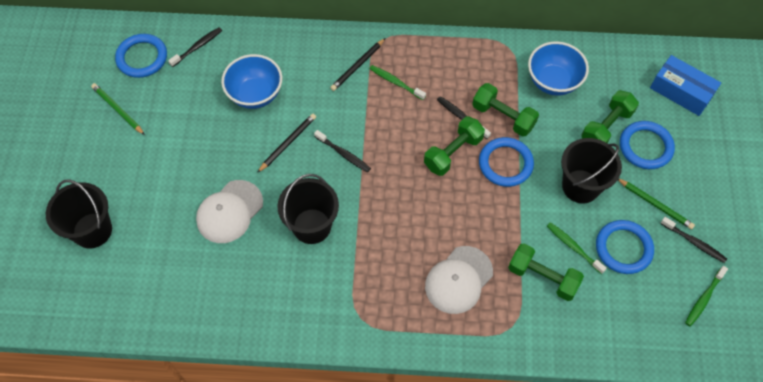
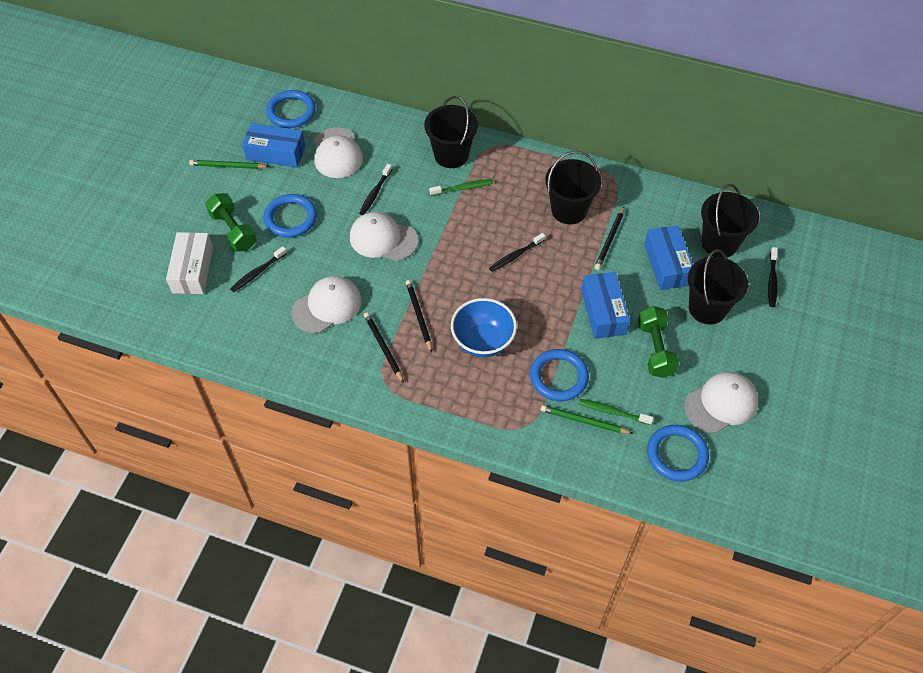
black bucket: [46,179,112,248] [277,174,339,244] [561,138,622,203] = 3 -> [424,96,478,168] [545,151,602,224] [688,249,748,325] [701,184,759,258] = 4
black pencil: [257,114,316,173] [330,38,385,91] = 2 -> [364,312,404,383] [406,280,432,353] [595,207,624,270] = 3
blue bowl: [221,54,282,109] [528,41,589,96] = 2 -> [451,298,517,358] = 1
blue box: [650,55,721,116] = 1 -> [242,123,305,168] [581,272,630,339] [644,225,693,290] = 3
green dumbbell: [424,117,485,176] [472,83,539,137] [508,243,584,301] [581,90,639,144] = 4 -> [205,193,257,252] [638,306,679,378] = 2
green toothbrush: [370,65,426,100] [547,222,607,274] [685,266,728,327] = 3 -> [429,179,493,196] [579,399,654,425] = 2
white box: none = 0 -> [166,232,213,294] = 1
white cap: [196,180,263,243] [425,246,493,314] = 2 -> [291,276,361,333] [314,127,363,178] [350,212,418,261] [684,372,758,433] = 4

